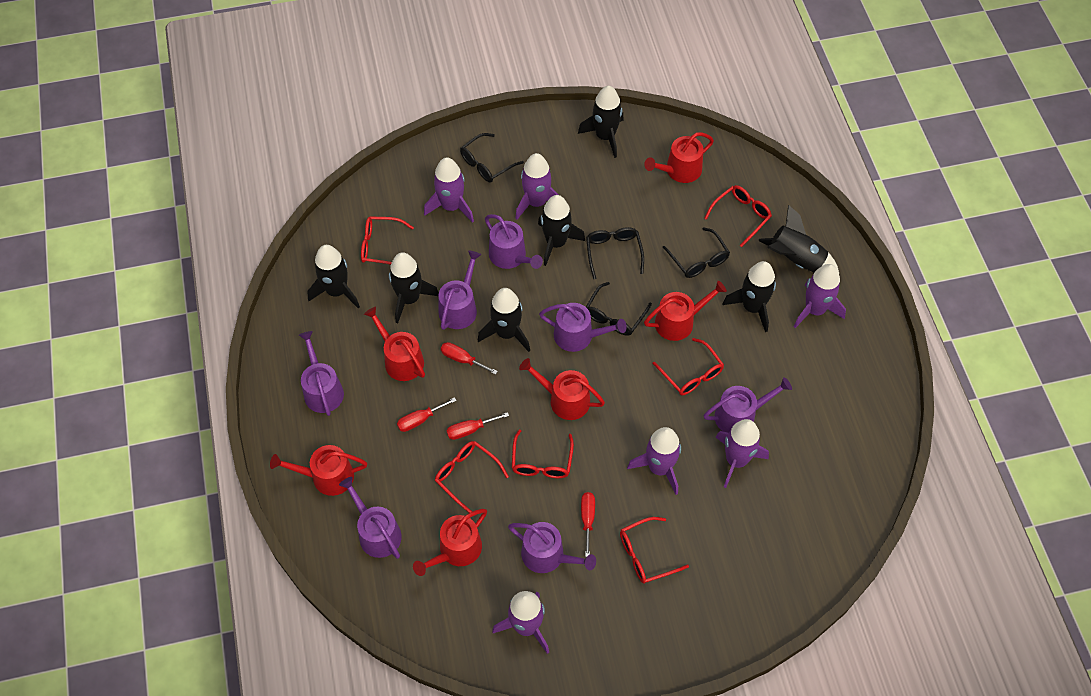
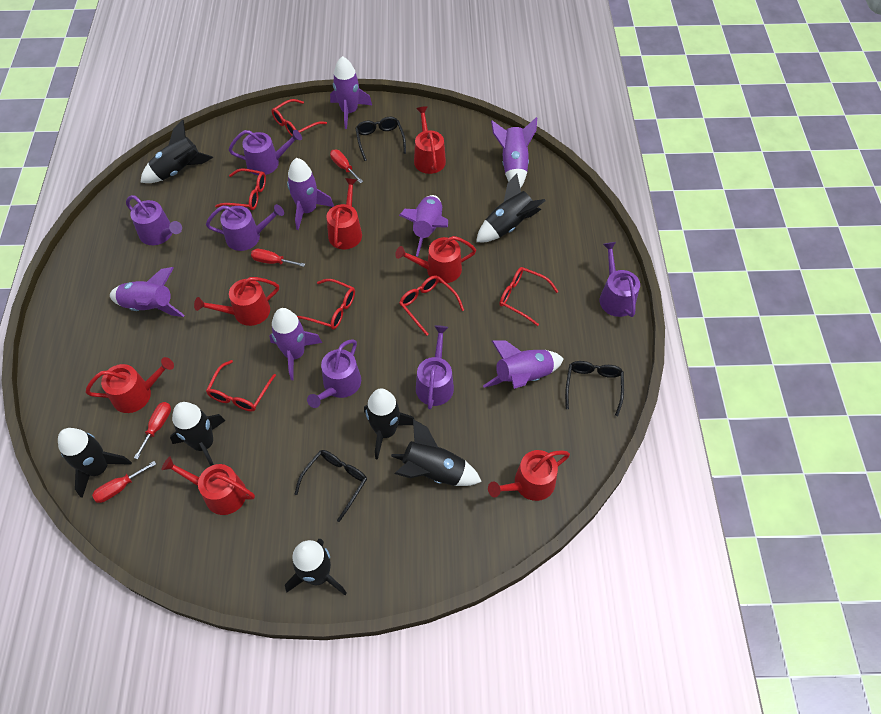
black glasses: [460,133,524,183] [586,227,644,279] [586,282,652,336] [663,227,730,278] = 4 -> [295,450,367,522] [355,117,406,161] [565,361,624,416] = 3
purple rocket: [424,157,474,223] [492,591,549,654] [515,153,559,220] [627,427,681,495] [716,419,769,488] [794,264,846,328] = 6 -> [110,267,185,317] [270,308,322,380] [287,158,334,230] [330,56,372,129] [399,195,448,256] [483,341,563,389] [491,117,537,188] = 7
purple watering can: [299,331,344,416] [339,477,402,559] [438,251,481,330] [485,214,543,269] [508,522,596,573] [539,303,627,352] [704,377,792,433] = 7 -> [126,195,182,245] [206,204,284,251] [229,130,302,175] [307,339,361,408] [416,325,454,410] [600,242,640,317] = 6
red watering can: [270,445,367,496] [364,307,425,381] [413,509,487,576] [519,358,605,420] [644,132,714,183] [644,281,727,341] = 6 -> [86,357,174,413] [161,457,255,515] [194,277,279,326] [327,178,362,249] [395,236,476,283] [414,106,446,174] [488,450,570,501] = 7

